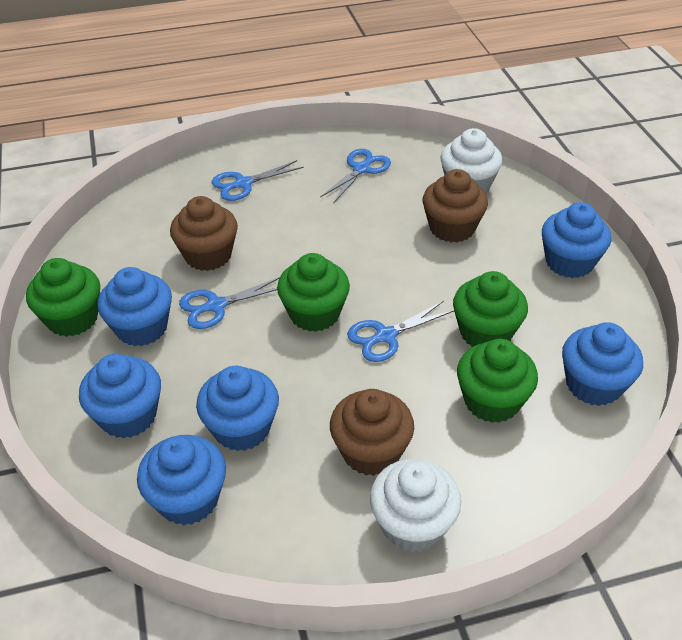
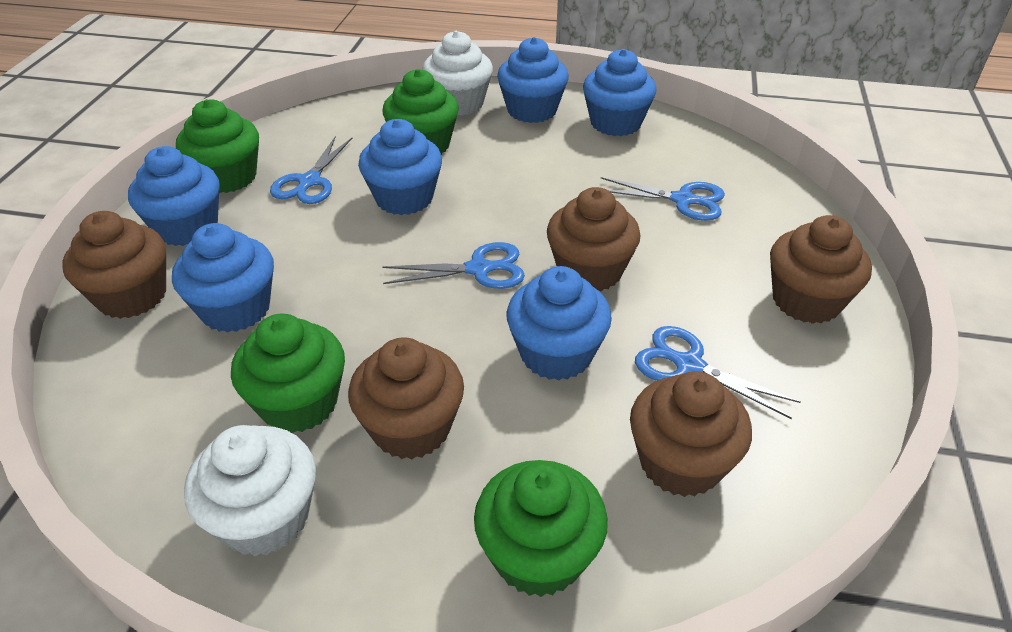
brown cupcake: [170,196,238,271] [330,389,414,476] [423,169,488,243] = 3 -> [62,211,166,319] [348,337,464,459] [547,187,641,291] [630,371,752,497] [770,215,872,324] = 5

